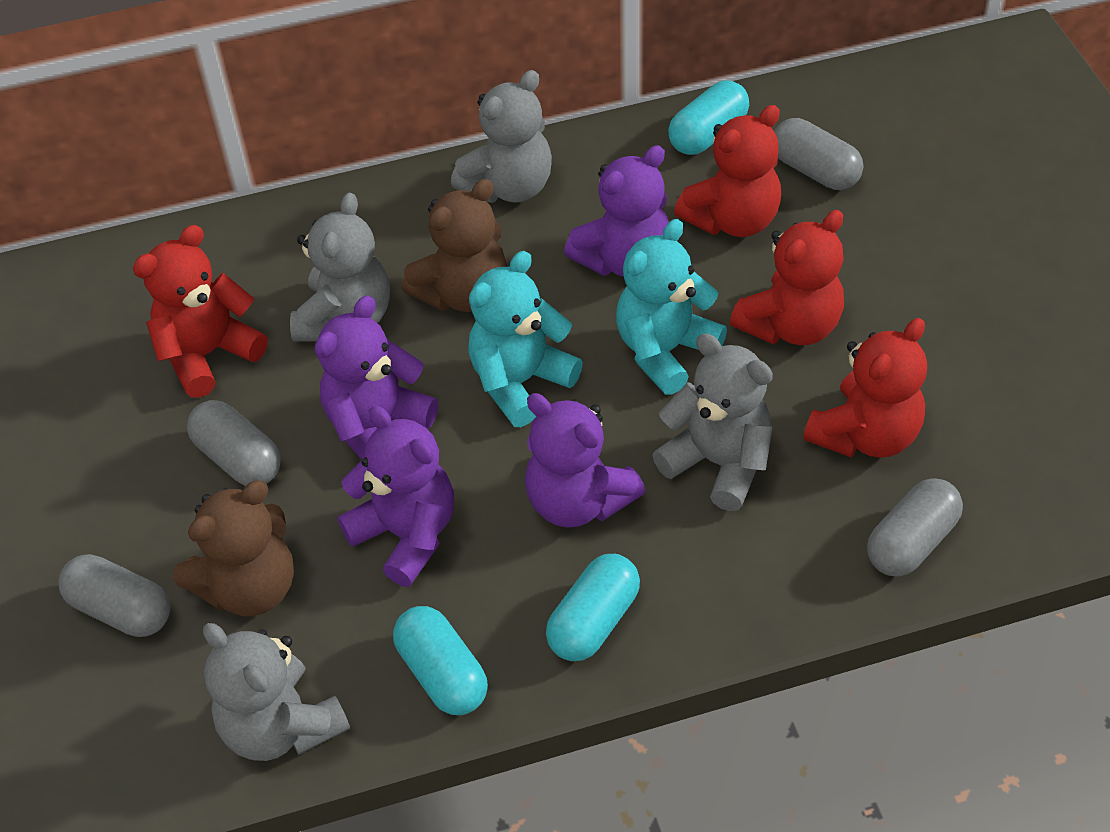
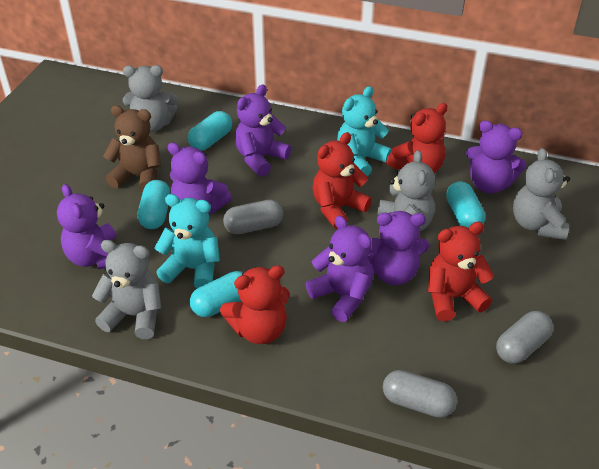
brown teddy bear: [173,480,294,616] [402,179,507,312] = 2 -> [103,105,161,192] = 1
grey capsule: [58,554,170,637] [187,400,281,486] [774,118,863,190] [867,478,963,576] = 4 -> [223,200,283,234] [383,370,457,418] [496,311,553,364] = 3
purple teddy bear: [315,295,438,459] [338,406,454,587] [525,393,645,528] [564,145,669,277] = 4 -> [57,184,116,269] [168,142,232,214] [235,84,291,177] [306,216,373,322] [368,211,429,285] [466,120,527,194] = 6
turquoise capsule: [393,606,488,715] [546,554,640,661] [668,81,749,155] = 3 -> [138,180,171,229] [188,111,232,150] [190,271,243,317] [446,181,485,228] = 4

